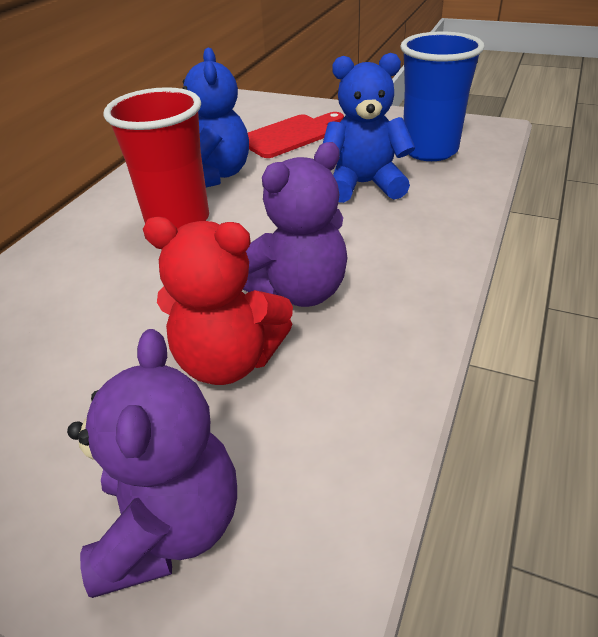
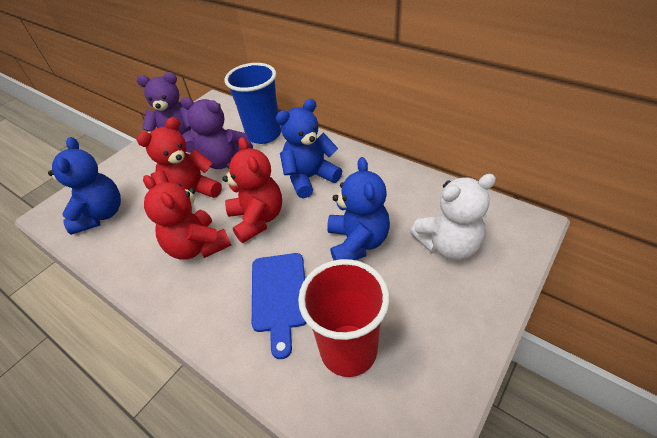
blue cutting board: none = 0 -> [252,253,307,359] = 1
blue teddy bear: [182,48,249,187] [323,53,415,203] = 2 -> [48,137,121,235] [276,99,342,199] [327,157,390,261] = 3
red cutting board: [248,112,344,158] = 1 -> none = 0
red teddy bear: [143,217,293,385] = 1 -> [137,117,222,212] [143,175,231,260] [222,137,282,243] = 3
white teddy bear: none = 0 -> [410,174,496,260] = 1

